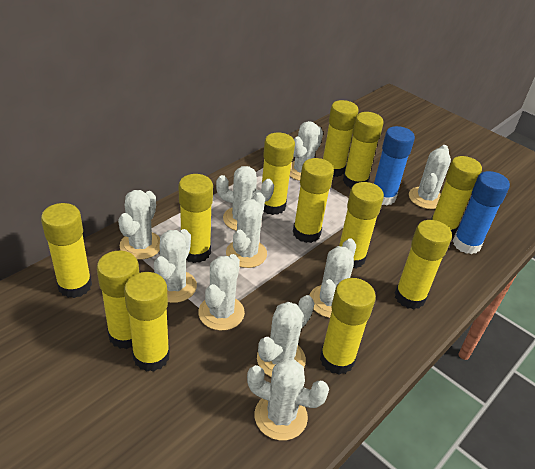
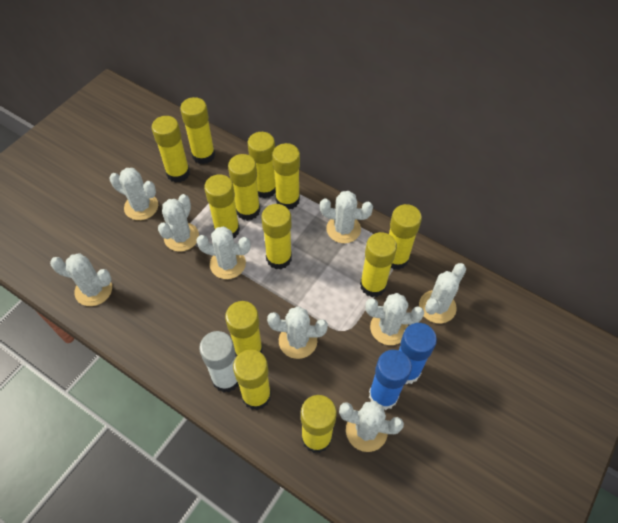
white cactus: [118,190,160,260] [154,229,197,303] [198,254,245,331] [216,166,274,231] [226,192,267,268] [247,359,329,441] [257,295,315,377] [290,121,323,181] [309,238,356,318] [409,145,451,209] = 10 -> [50,254,112,306] [110,168,158,220] [158,194,199,252] [196,226,251,279] [267,306,328,359] [320,191,373,243] [339,401,404,452] [365,293,424,345] [419,263,466,324] = 9
white glue stick: none = 0 -> [199,331,239,393] = 1

